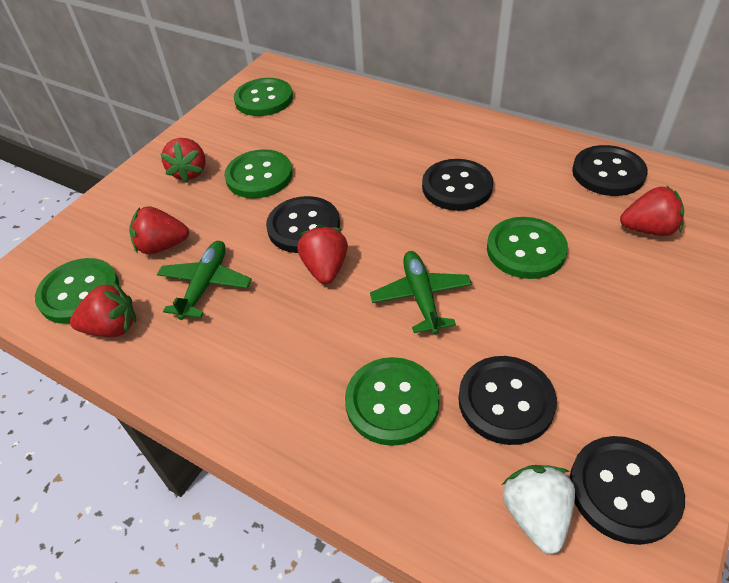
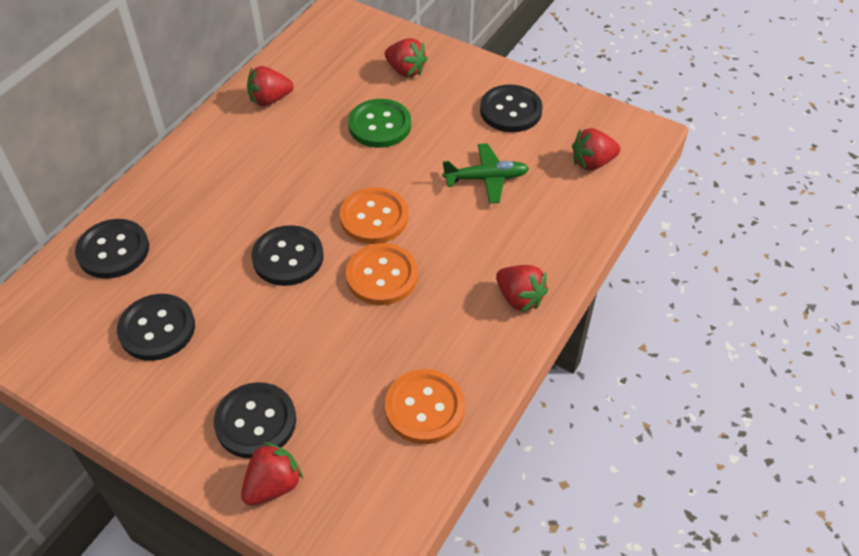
green button: [35,258,119,324] [224,149,293,198] [234,78,293,116] [345,357,440,446] [487,217,568,279] = 5 -> [348,99,411,148] = 1
green plane: [157,241,252,320] [370,251,472,334] = 2 -> [442,143,529,204] = 1
orange button: none = 0 -> [340,187,408,244] [346,243,418,305] [385,369,465,444] = 3
white strawberry: [502,465,575,554] = 1 -> none = 0

